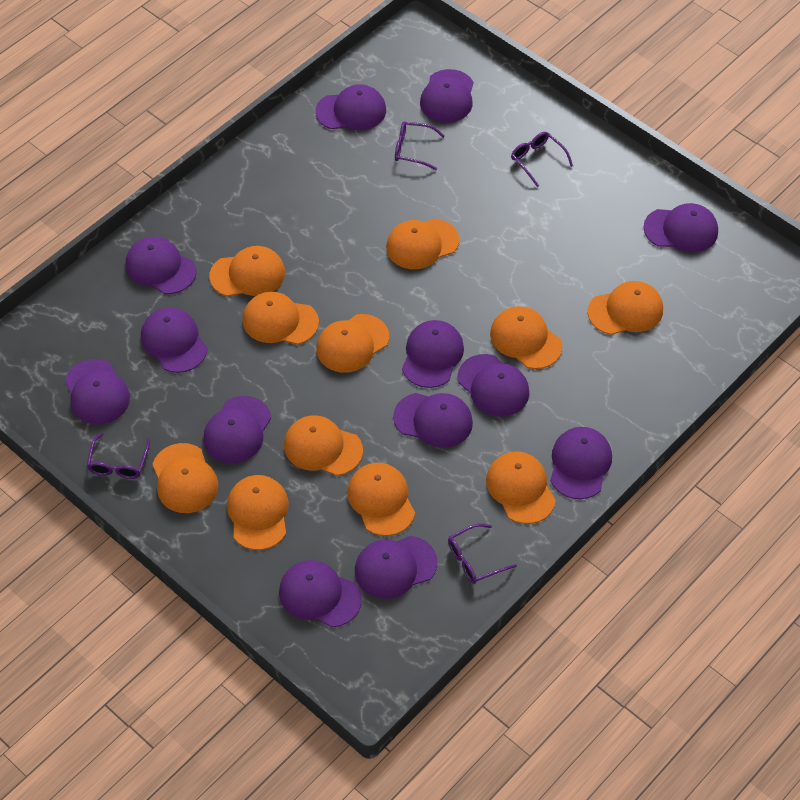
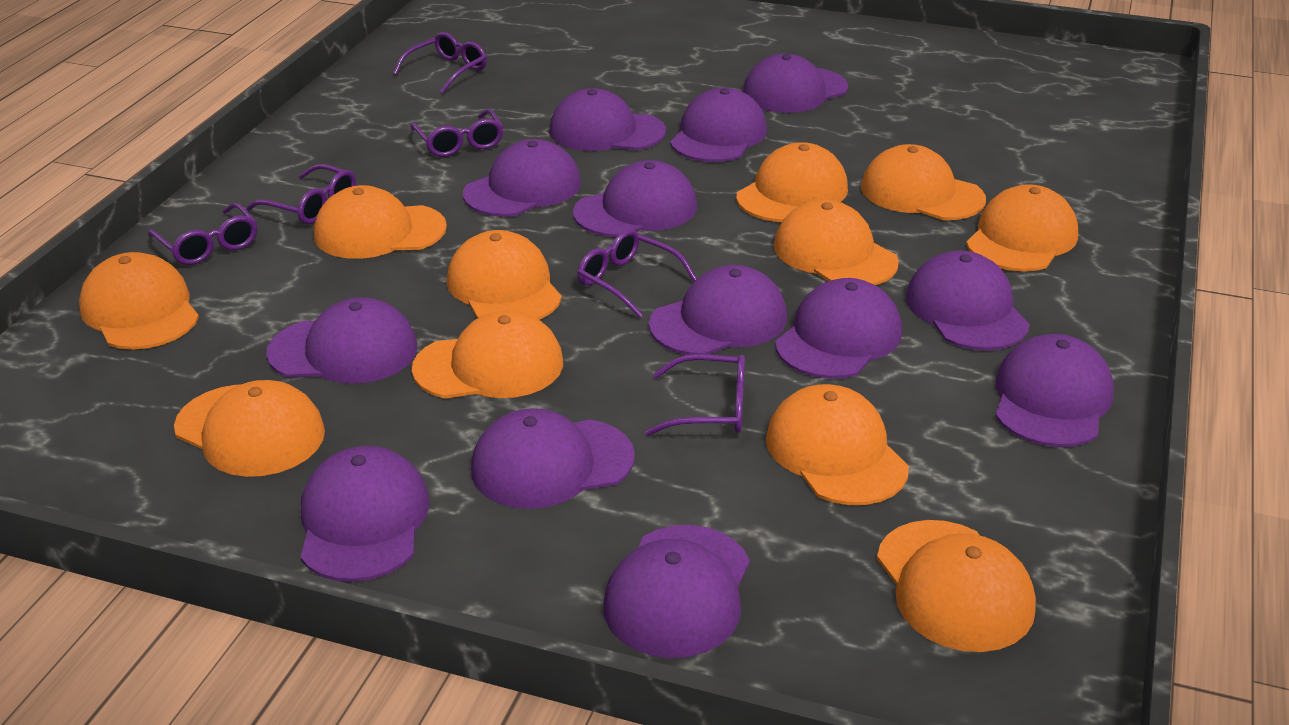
purple glasses: [87,433,151,479] [395,122,445,170] [448,523,517,584] [511,132,573,187] = 4 -> [148,203,257,265] [246,164,356,224] [393,32,487,94] [410,109,504,157] [577,229,697,318] [645,354,745,436] = 6

